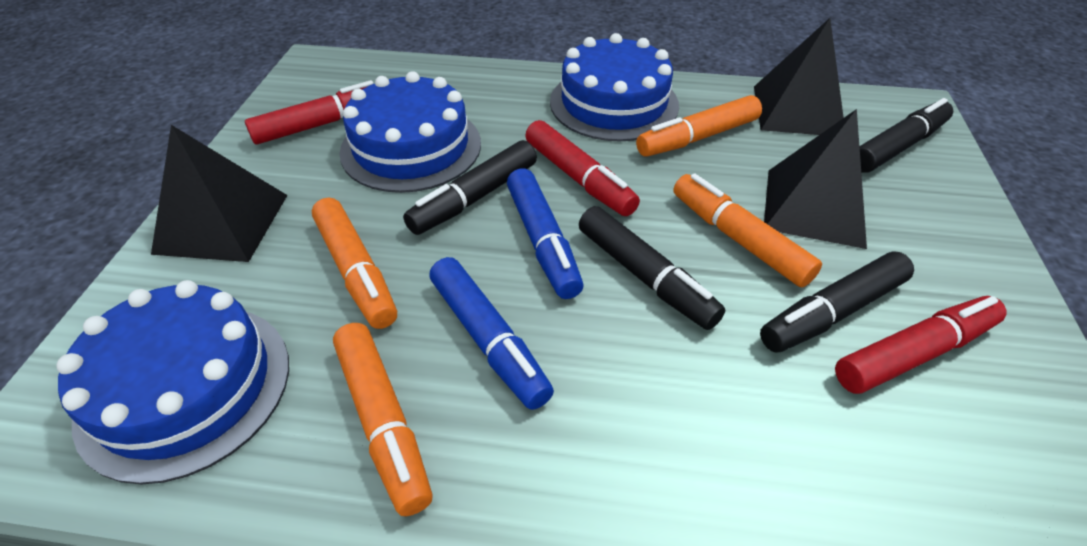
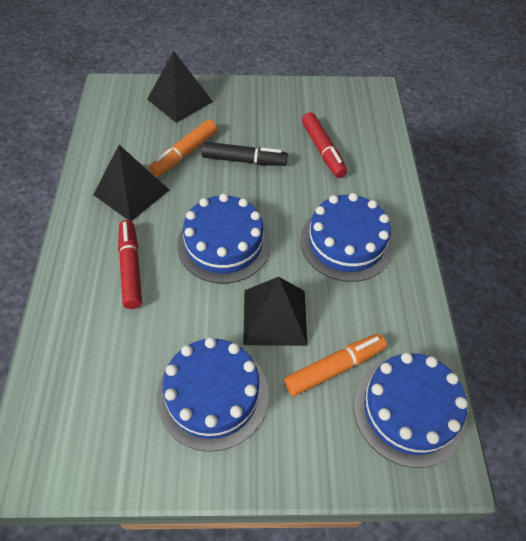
black marker: [403,140,537,235] [579,206,726,330] [760,251,914,353] [859,98,953,173] = 4 -> [201,142,288,166] = 1
blue cake: [57,280,289,485] [339,71,481,193] [550,33,679,141] = 3 -> [157,337,269,452] [177,193,271,283] [300,193,393,282] [353,352,468,468] = 4
blue marker: [429,257,554,410] [507,168,583,299] = 2 -> none = 0
orange marker: [312,198,397,329] [333,323,432,516] [636,95,762,156] [673,173,822,287] = 4 -> [149,120,217,177] [284,334,387,396] = 2
red marker: [245,80,373,145] [525,120,640,216] [835,296,1007,394] = 3 -> [118,220,142,309] [302,112,347,178] = 2

